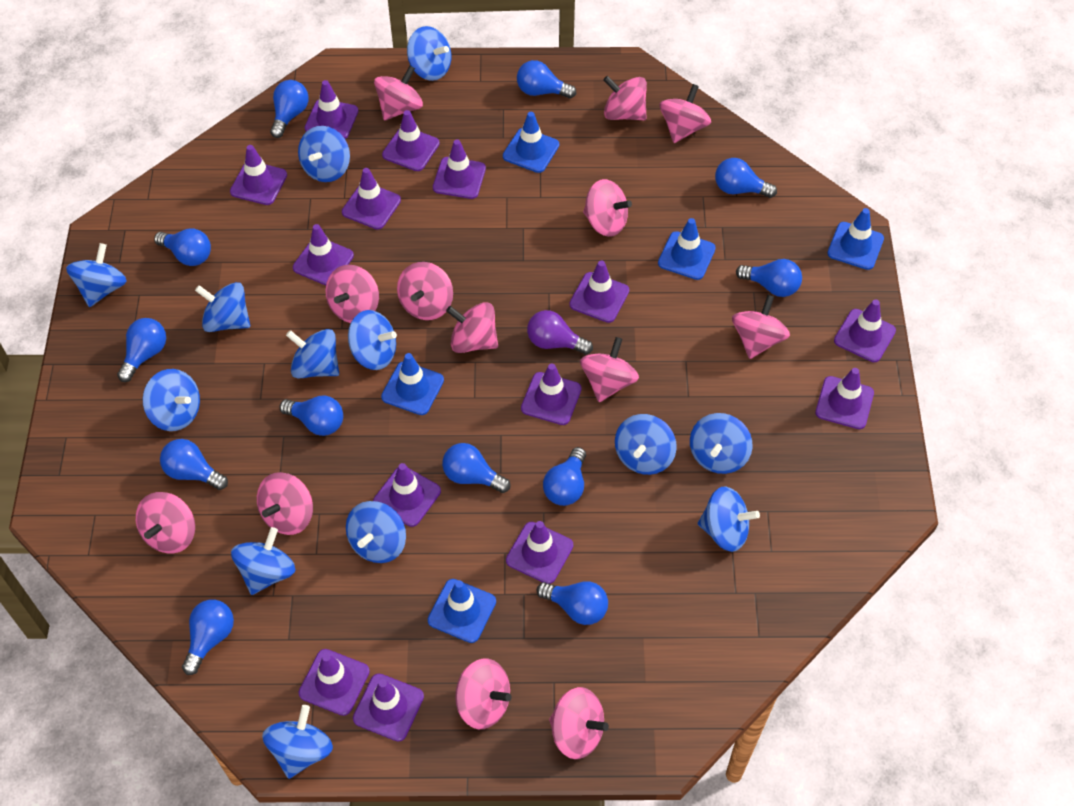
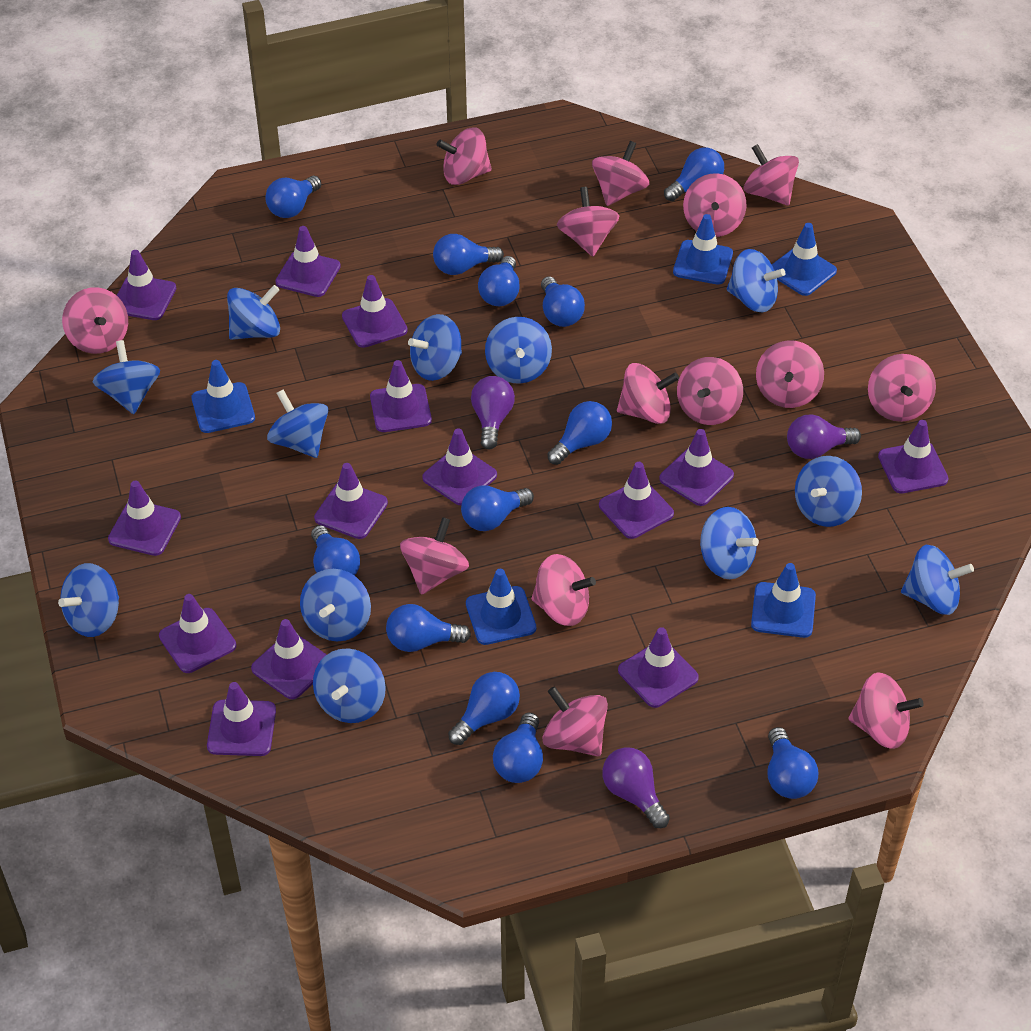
blue spinning top: [66,243,127,307] [143,369,200,431] [195,282,250,332] [231,527,295,595] [262,705,333,779] [286,329,339,379] [298,126,350,182] [346,501,406,563] [348,310,397,370] [407,26,451,81] [615,414,677,475] [690,413,752,474] [698,487,760,552] = 13 -> [58,563,119,637] [93,340,160,414] [227,285,280,340] [267,390,328,458] [300,569,371,641] [313,648,386,723] [408,314,462,381] [485,317,552,384] [700,507,759,579] [727,249,785,312] [795,456,862,527] [901,545,974,615] = 12
pink spinning top: [136,492,195,553] [257,472,313,535] [326,265,379,323] [374,66,423,120] [397,262,453,320] [446,302,498,353] [455,658,511,729] [549,687,609,759] [580,337,639,402] [583,179,632,237] [603,76,647,120] [659,84,711,143] [732,295,790,359] = 13 -> [62,287,128,354] [400,517,469,595] [437,127,492,185] [531,554,596,626] [542,686,608,756] [557,187,619,257] [592,141,649,206] [617,363,679,424] [677,357,743,425] [683,173,746,237] [744,144,799,205] [756,340,824,408] [848,673,924,749] [868,354,936,422] = 14
purple light bulb: [527,310,593,355] = 1 -> [471,376,515,449] [602,747,670,828] [787,414,861,459] = 3

